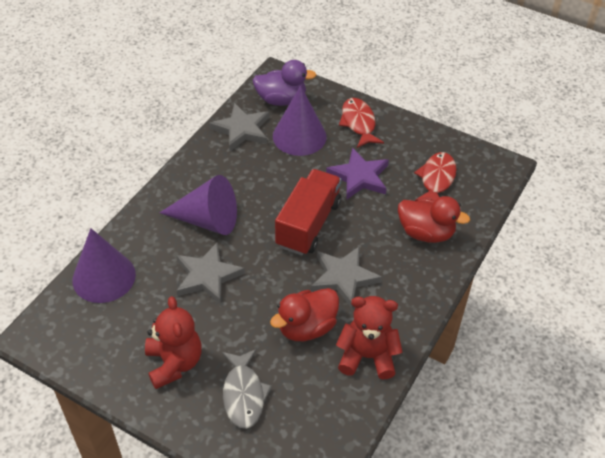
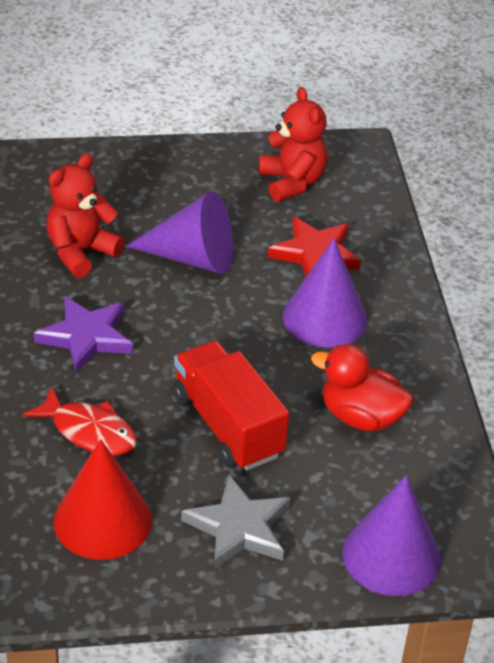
grey fish: [222,349,272,429] = 1 -> none = 0
grey star: [176,243,245,305] [210,103,269,151] [311,246,382,308] = 3 -> [181,475,291,569] = 1
purple duck: [253,60,316,106] = 1 -> none = 0
red cone: none = 0 -> [53,439,152,560] = 1
red duck: [270,288,339,341] [398,196,470,243] = 2 -> [311,344,413,431] = 1
red fish: [339,98,384,148] [414,152,457,201] = 2 -> [23,386,137,456] = 1
red star: none = 0 -> [268,217,361,276] = 1

